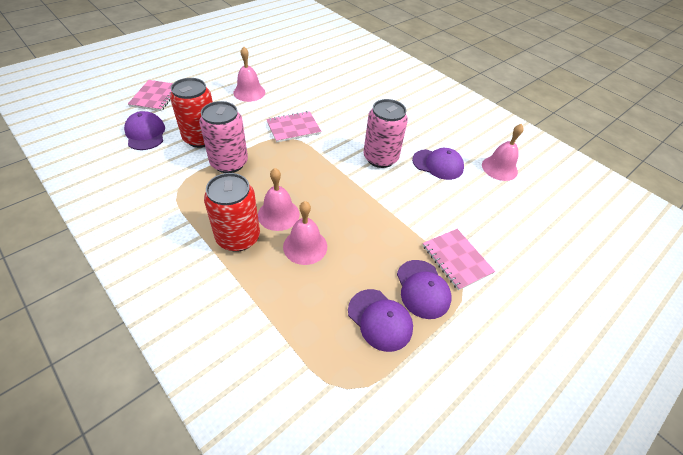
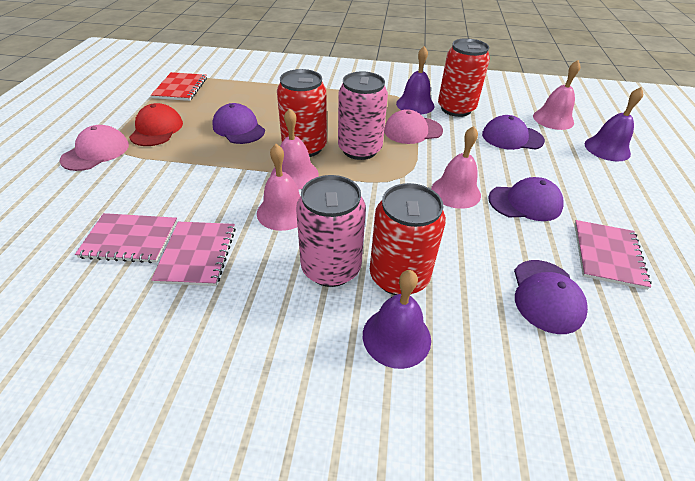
pink cap: none = 0 -> [59,125,129,171] [384,109,443,144] = 2
purple bell: none = 0 -> [363,270,431,369] [396,46,434,114] [585,87,643,161] = 3
red can: [170,78,213,148] [204,173,260,252] = 2 -> [277,69,327,157] [370,183,446,295] [438,38,490,117] = 3
red cap: none = 0 -> [129,103,183,146] = 1
red notebook: none = 0 -> [151,72,207,101] = 1

